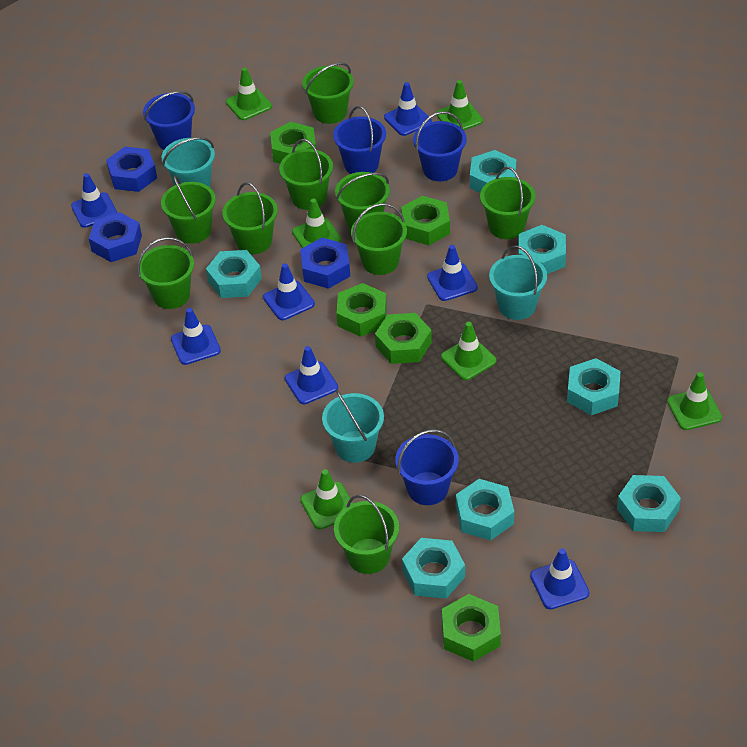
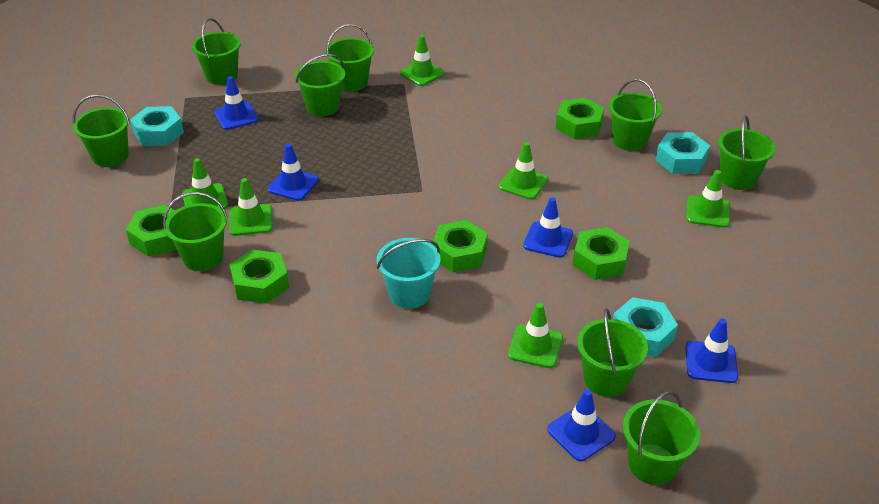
blue bucket: [143,91,195,150] [333,106,386,174] [395,429,459,505] [413,111,467,181] = 4 -> none = 0
blue nut: [89,212,142,262] [106,147,157,192] [300,238,350,289] = 3 -> none = 0
blue traffic cone: [71,173,117,228] [171,308,221,365] [263,264,315,320] [285,346,338,404] [384,82,432,136] [427,245,478,301] [530,548,589,609] = 7 -> [214,76,259,130] [268,143,319,201] [523,198,573,258] [547,389,616,461] [685,318,738,383] = 5
turquoise bucket: [162,137,215,187] [322,390,384,463] [489,245,547,320] = 3 -> [377,238,441,309] = 1
turquoise nut: [206,250,262,298] [402,538,465,599] [456,479,514,541] [470,150,516,193] [518,225,566,274] [567,358,621,415] [617,475,681,532] = 7 -> [130,106,184,146] [613,297,678,357] [655,132,710,174] = 3

